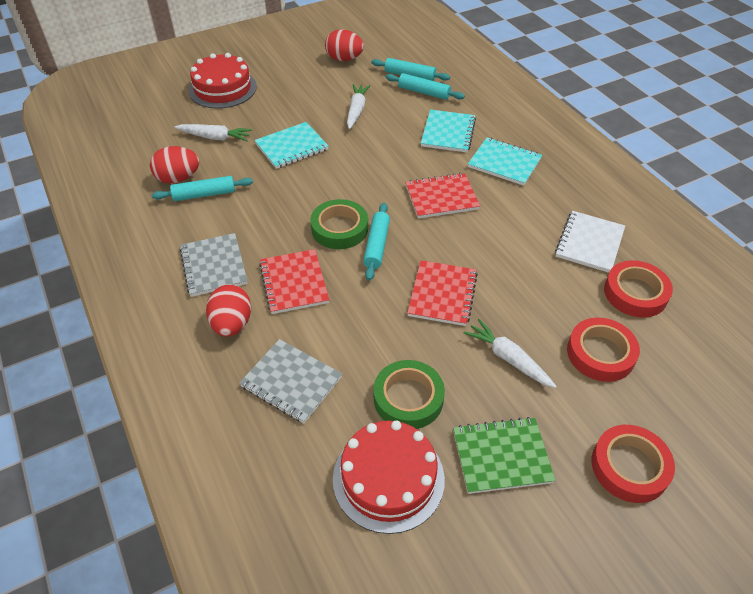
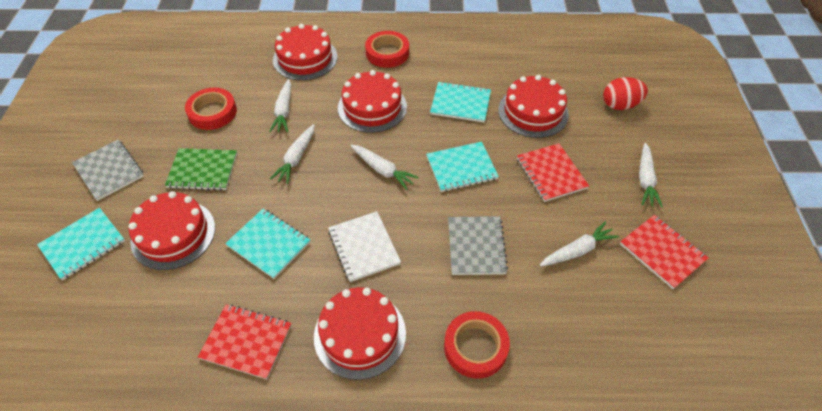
green tape: [310,199,368,249] [373,360,445,429] = 2 -> none = 0
red cake: [188,53,257,108] [333,421,445,534] = 2 -> [128,191,215,270] [273,24,338,80] [314,287,406,380] [338,70,407,133] [498,75,569,138] = 5
red egg: [150,146,199,183] [206,284,251,337] [325,30,364,61] = 3 -> [603,77,648,110] = 1
turquoise notebook: [254,122,329,169] [421,110,476,152] [468,137,542,186] = 3 -> [37,208,125,280] [225,209,310,279] [426,142,499,192] [430,82,491,123] = 4
turquoise rolling pin: [152,176,253,201] [363,203,390,281] [371,58,450,81] [386,73,465,100] = 4 -> none = 0
white carrot: [174,124,252,141] [347,84,370,129] [464,319,557,388] = 3 -> [269,79,291,132] [270,124,315,184] [350,145,419,190] [540,221,619,267] [639,143,663,208] = 5

